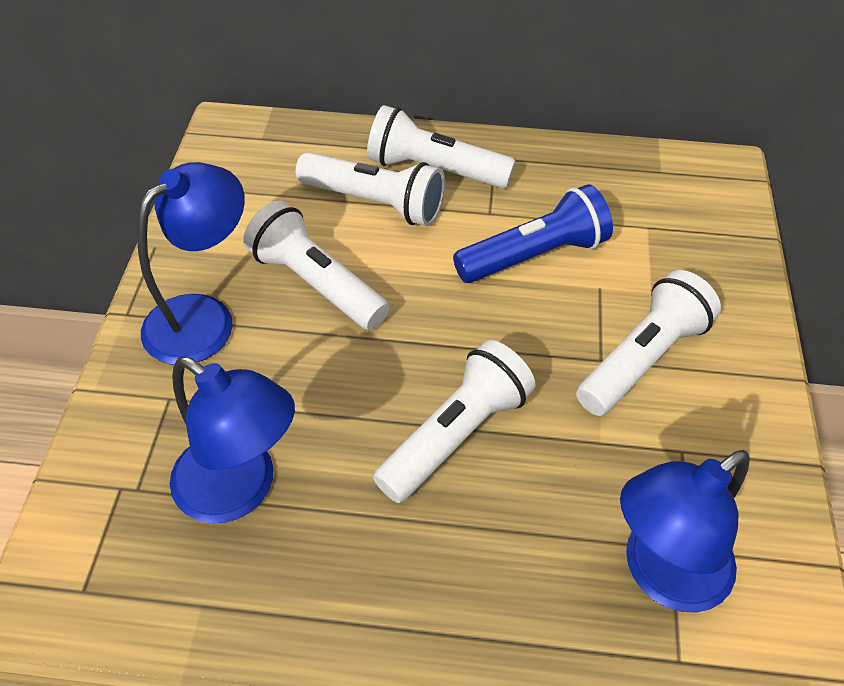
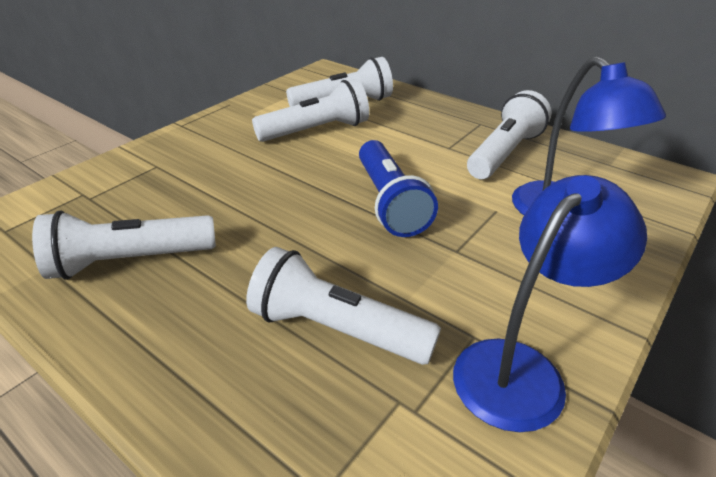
blue lamp: [137,162,245,365] [170,356,295,523] [620,450,750,613] = 3 -> [453,175,647,432] [512,57,666,215] = 2

